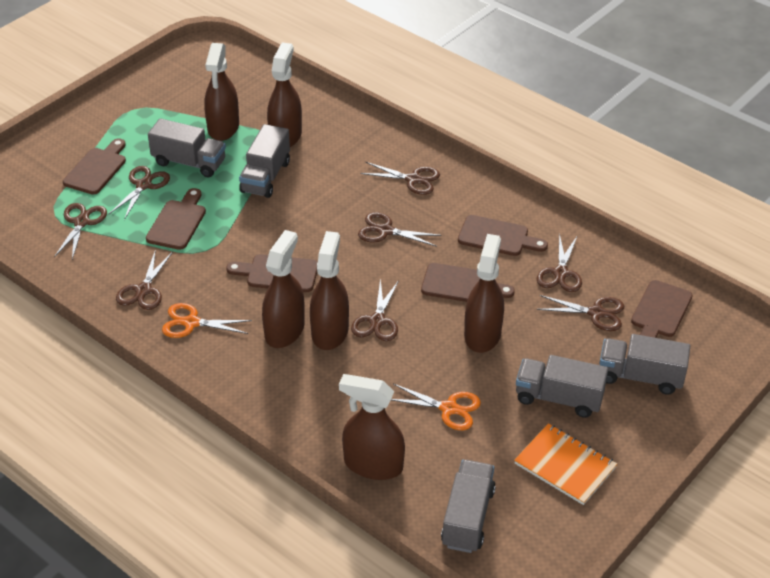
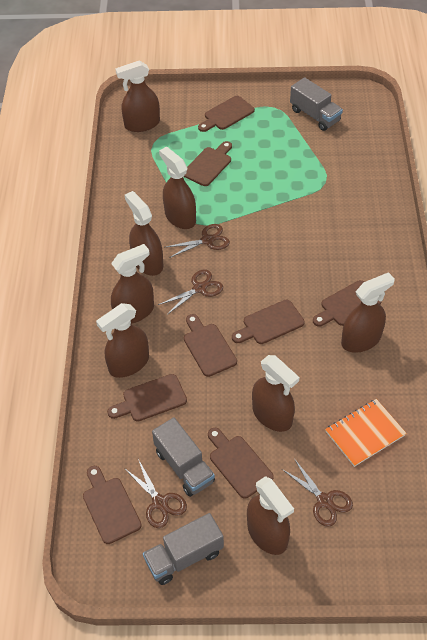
brown cutting board: [63,138,126,195] [146,188,206,250] [226,254,317,292] [421,263,515,302] [458,215,548,256] [631,280,692,338] = 6 -> [83,466,142,544] [107,374,187,422] [184,141,232,186] [184,314,237,377] [198,96,255,132] [208,428,274,499] [232,300,305,344] [313,280,382,327] = 8
brown scissors: [54,203,107,260] [109,166,170,220] [116,249,173,310] [351,278,399,341] [358,212,442,247] [360,162,440,195] [537,233,582,292] [537,295,624,331] = 8 -> [124,459,187,528] [158,270,223,315] [166,224,230,258] [282,460,353,527] = 4
brown spray bottle: [204,43,239,141] [262,230,305,348] [267,43,302,147] [310,231,349,350] [339,374,405,480] [464,234,504,353] = 6 -> [96,303,149,378] [111,244,154,324] [115,60,160,132] [125,191,163,276] [159,147,196,229] [247,476,294,555] [252,355,300,432] [341,272,395,353] = 8
grey truck: [148,118,226,177] [239,124,290,198] [441,460,496,553] [516,355,608,418] [599,334,690,395] = 5 -> [143,513,224,585] [152,417,215,497] [290,77,343,131] = 3
orange scissors: [162,303,252,338] [391,384,481,430] = 2 -> none = 0

